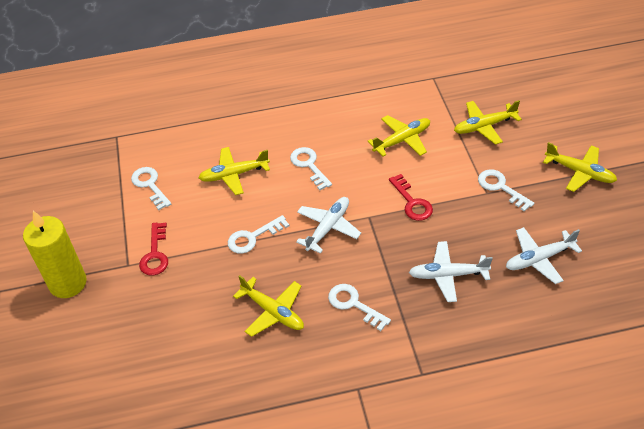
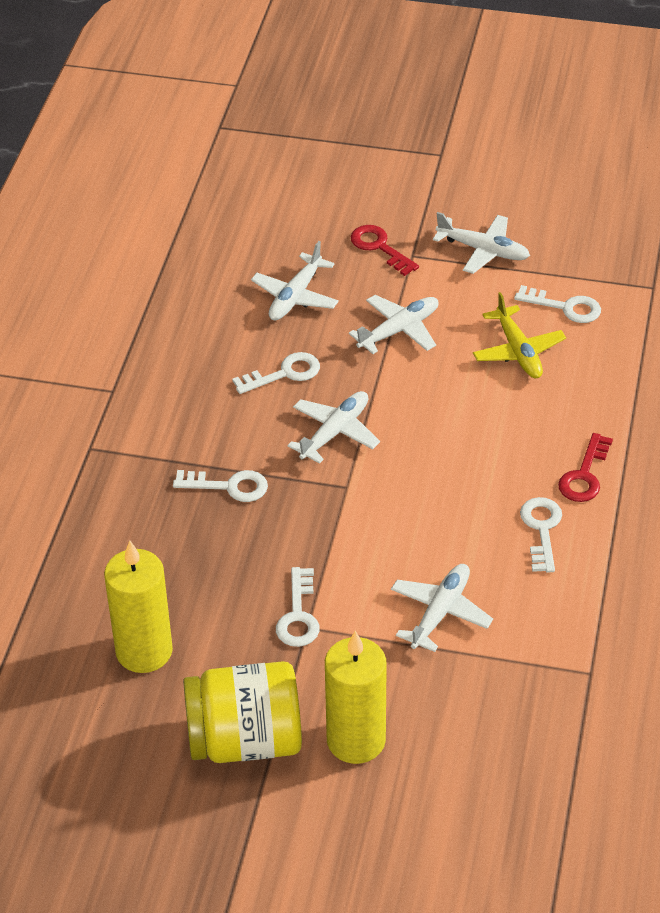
white plane: [296,197,361,254] [409,241,493,302] [506,227,582,284] = 3 -> [251,241,339,321] [288,391,380,464] [349,295,439,354] [391,564,493,652] [433,212,530,274] = 5
yellow candle: [23,211,87,298] = 1 -> [104,541,173,673] [325,631,387,764] = 2
yellow jar: none = 0 -> [183,661,302,763] = 1
yellow plane: [198,147,270,195] [233,275,304,337] [367,115,430,157] [454,100,522,145] [543,142,617,192] = 5 -> [473,292,566,378] = 1

